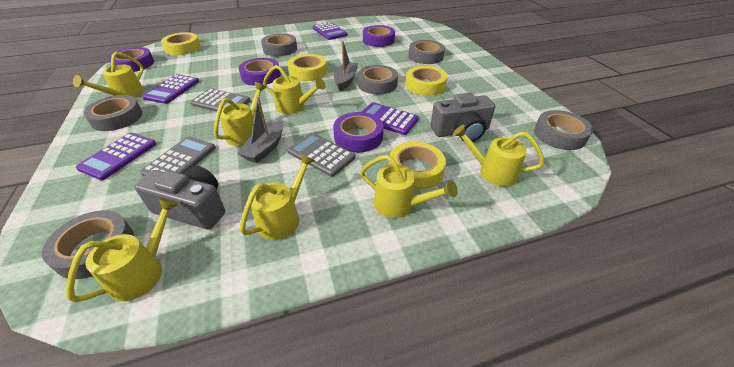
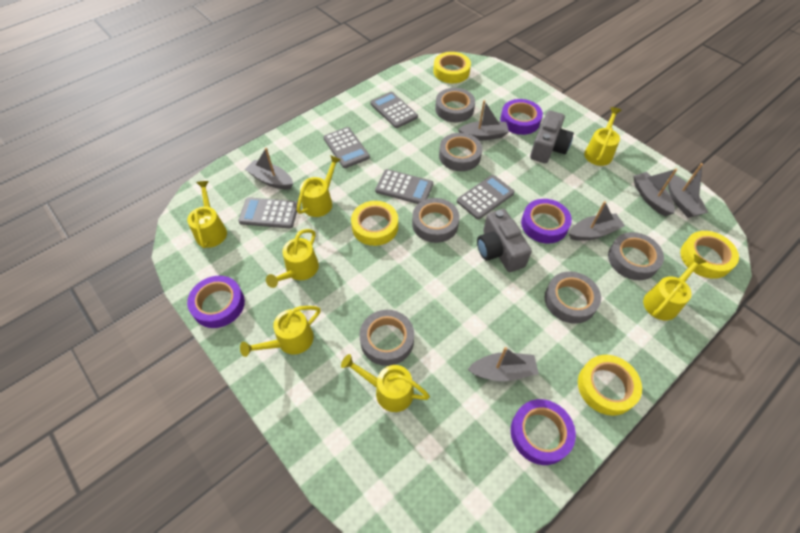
grey boat: [237,96,283,163] [334,41,358,91] = 2 -> [245,148,293,190] [458,100,509,140] [468,347,539,381] [569,201,625,241] [633,169,677,216] [668,163,708,218] = 6
grey calculator: [140,136,216,177] [190,88,251,112] [287,133,356,177] = 3 -> [238,197,298,228] [323,127,370,168] [370,92,418,128] [375,169,433,204] [457,175,515,220] = 5
purple calculator: [76,133,156,180] [142,74,199,104] [313,22,348,40] [362,102,419,135] = 4 -> none = 0

